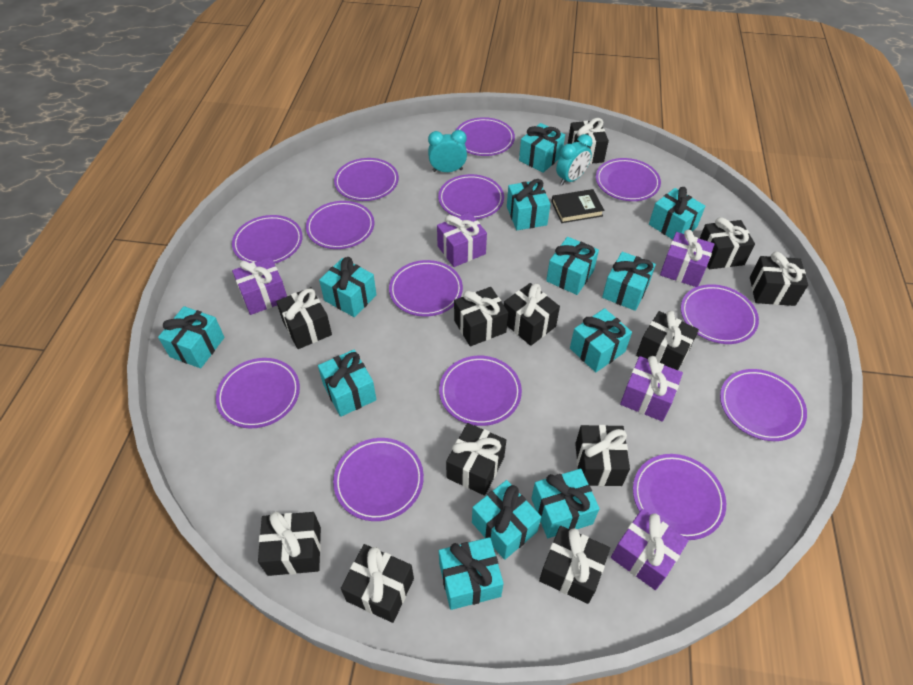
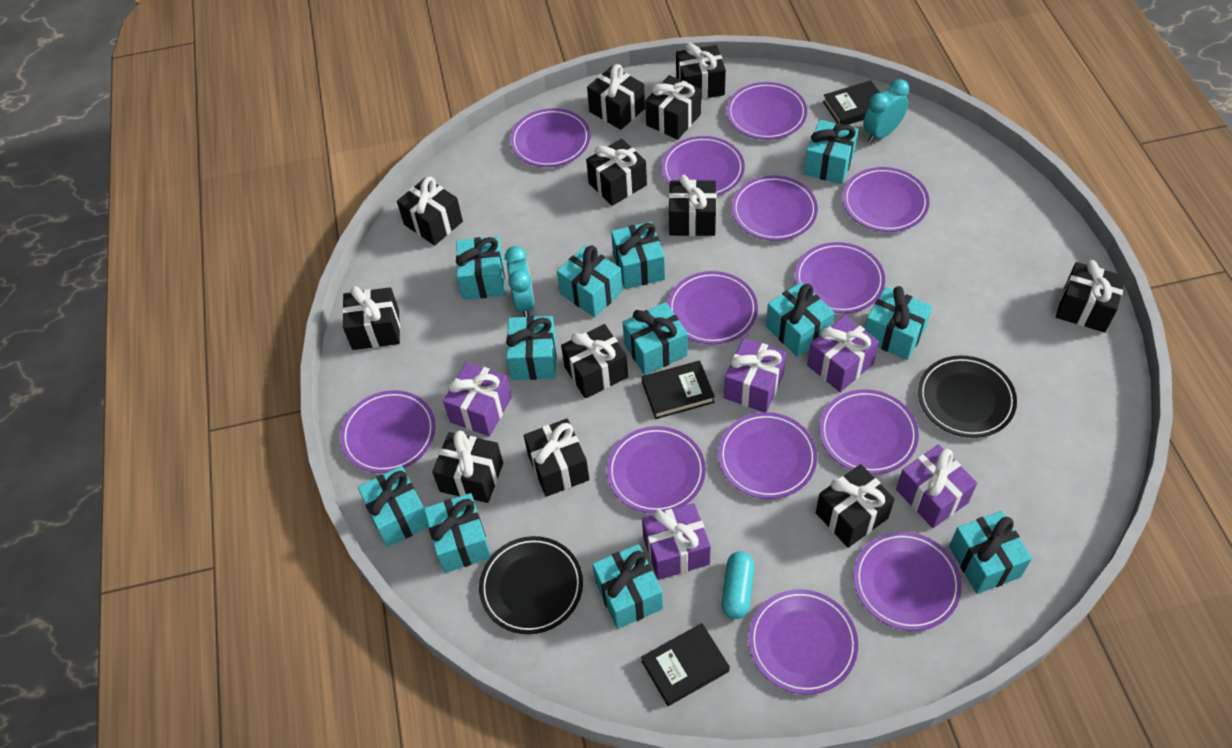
black book: [551,189,604,223] = 1 -> [641,623,730,706] [642,361,715,419] [823,80,880,125] = 3
black plate: none = 0 -> [479,536,583,634] [918,356,1017,438] = 2
turquoise capsule: none = 0 -> [722,551,754,619] = 1

